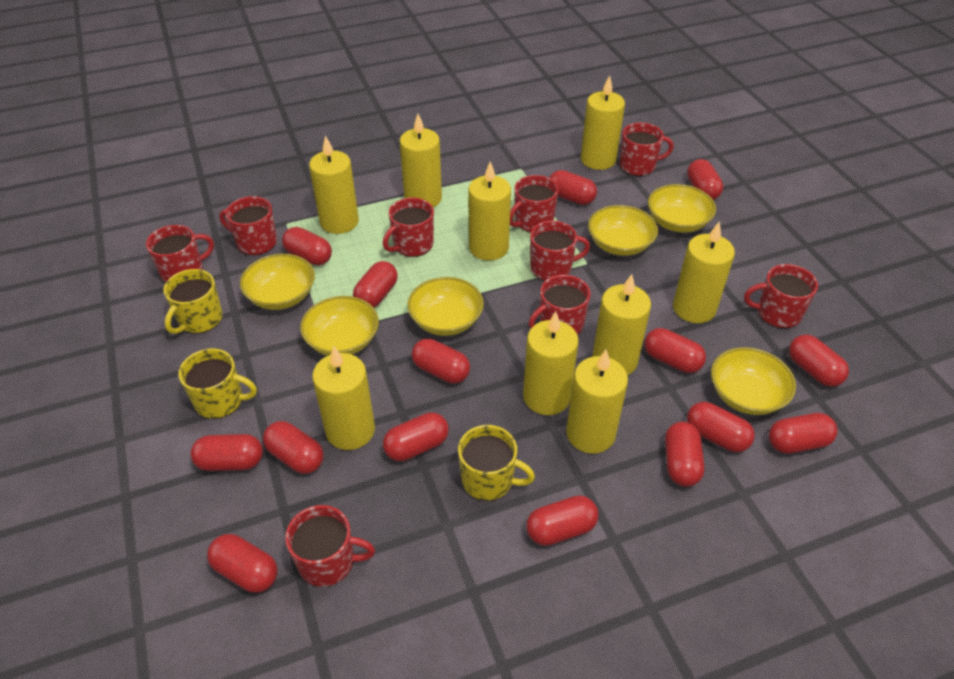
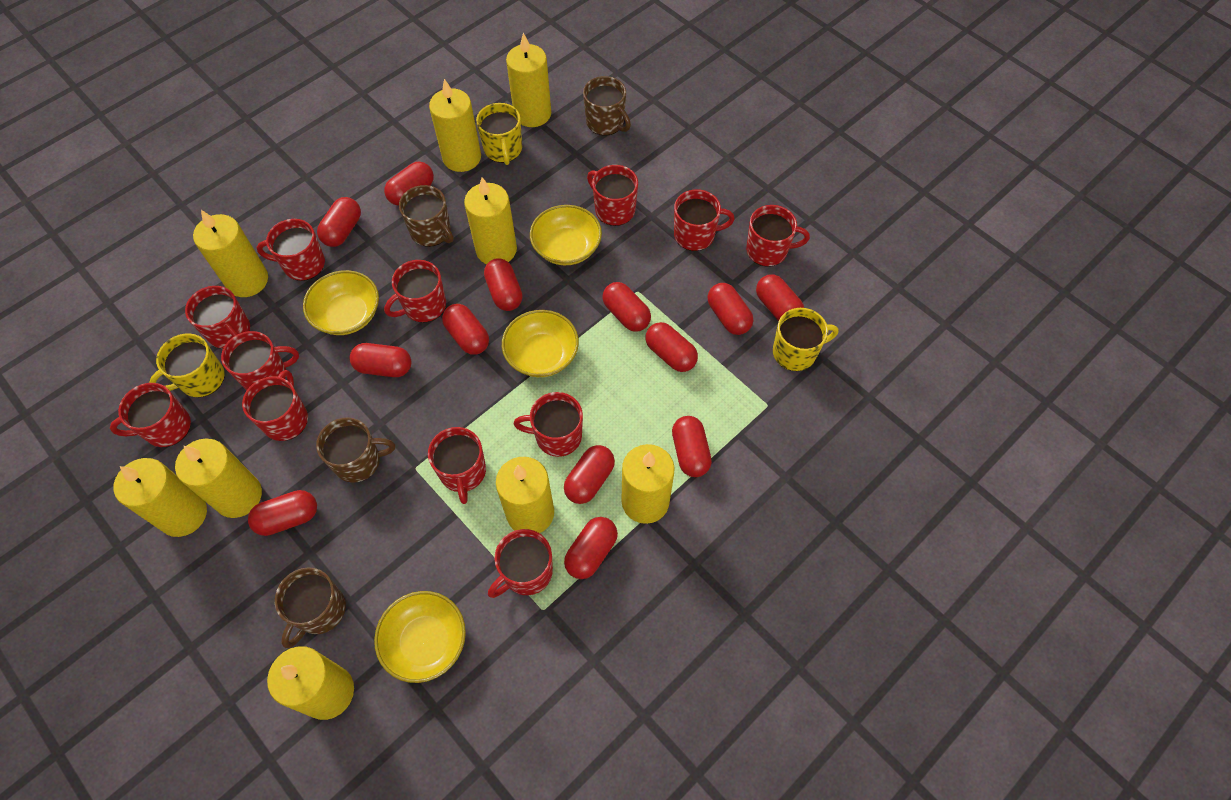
brown mug: none = 0 -> [275,567,346,648] [316,418,395,483] [399,185,453,247] [583,76,631,136] = 4
red capsule: [191,434,263,471] [207,534,278,593] [263,421,324,474] [282,227,332,265] [353,261,398,308] [383,412,449,461] [412,339,470,383] [526,495,598,546] [549,170,597,205] [645,328,706,373] [665,422,704,487] [687,159,723,200] [687,402,755,452] [769,413,838,454] [789,335,849,387] = 15 -> [248,490,317,536] [317,197,361,247] [350,343,411,377] [384,161,434,206] [442,304,489,355] [484,258,523,311] [564,445,615,504] [564,517,618,579] [602,282,651,332] [646,322,698,372] [672,416,712,477] [707,283,753,335] [756,274,804,321] = 13
red mug: [146,225,214,283] [219,196,277,256] [285,505,375,587] [383,198,434,257] [510,175,558,232] [529,275,591,335] [530,221,590,281] [620,123,674,176] [744,264,818,328] = 9 -> [110,383,191,447] [185,286,250,349] [221,331,299,390] [242,370,308,441] [257,219,325,281] [384,260,446,322] [428,427,486,504] [488,529,553,598] [514,392,583,457] [587,165,638,226] [674,189,735,251] [746,205,810,267] = 12
yellow bowl: [240,254,315,310] [300,296,379,356] [407,277,484,336] [588,205,658,256] [648,184,716,233] [711,347,796,415] = 6 -> [303,270,379,335] [374,591,466,683] [502,310,579,377] [530,205,602,265] = 4

